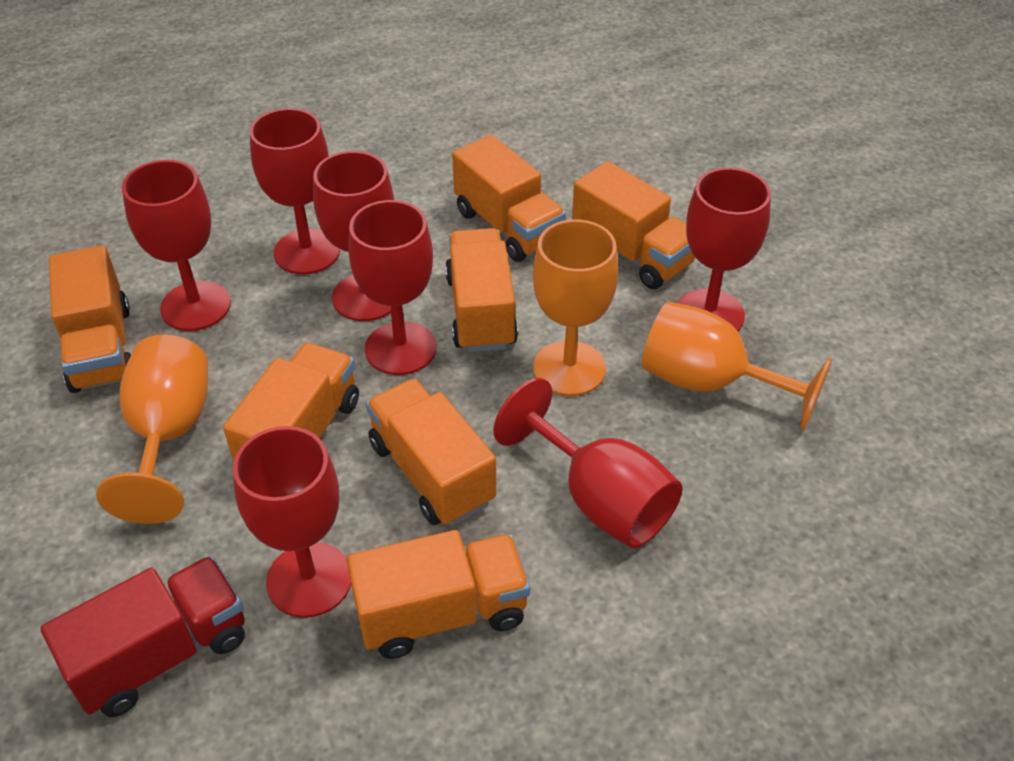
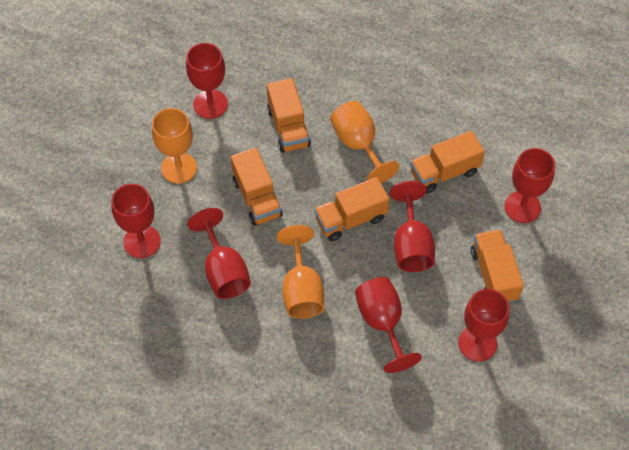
orange truck: [49,245,131,393] [223,343,359,462] [347,530,530,659] [366,378,496,526] [445,228,518,352] [452,135,566,262] [572,161,695,289] = 7 -> [231,148,283,226] [267,78,311,153] [314,177,389,241] [410,131,485,194] [471,230,524,302] = 5
red truck: [41,556,245,717] = 1 -> none = 0

